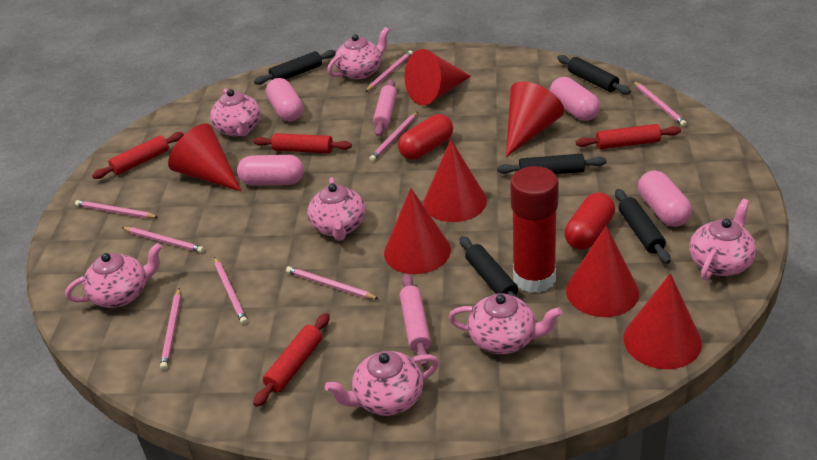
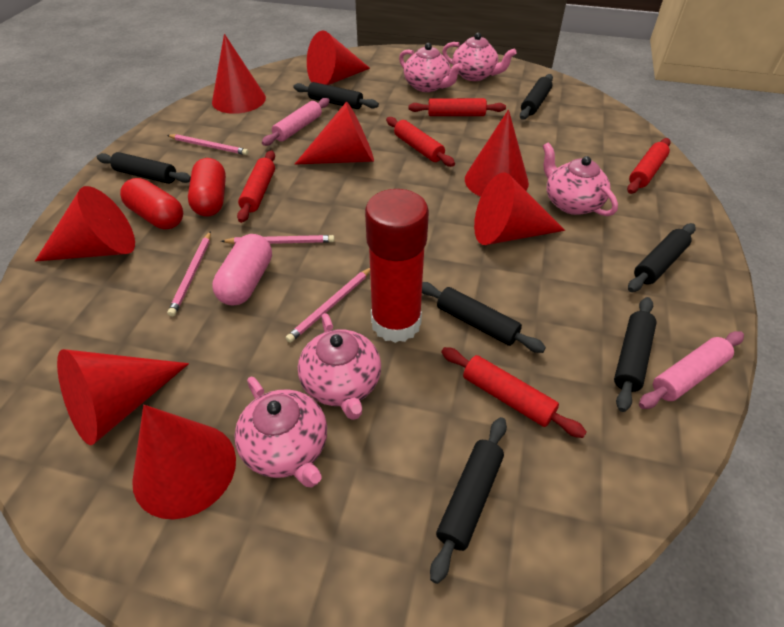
black rolling pin: [254,50,336,85] [460,236,523,301] [497,154,607,174] [557,55,631,95] [615,189,671,264] = 5 -> [97,152,191,184] [293,82,379,109] [422,282,546,353] [430,417,507,584] [520,74,553,120] [614,297,657,412] [628,223,696,292] = 7
pink capsule: [237,155,304,186] [266,78,303,121] [550,77,600,121] [638,170,692,227] = 4 -> [212,234,272,305] = 1
pink pencil: [75,200,158,218] [122,227,204,253] [160,288,181,370] [214,257,247,324] [286,266,379,299] [365,51,413,92] [369,112,418,162] [633,81,687,126] = 8 -> [167,134,249,155] [168,231,211,317] [221,235,335,244] [286,268,370,343] = 4
pink teapot: [65,243,162,308] [210,89,261,136] [307,177,365,241] [325,351,439,416] [327,27,390,80] [448,293,562,354] [689,199,756,280] = 7 -> [235,377,327,487] [298,313,381,420] [399,43,463,92] [442,33,517,81] [543,142,618,216] = 5
red cone: [168,124,241,191] [384,188,451,274] [404,49,471,105] [423,140,487,222] [506,81,564,157] [566,226,639,317] [623,273,702,369] = 7 -> [35,186,135,262] [57,349,189,445] [132,405,236,519] [212,34,266,114] [295,102,374,165] [307,30,370,85] [465,110,529,197] [474,172,565,245] = 8
red rolling pin: [92,132,184,179] [253,133,352,153] [253,313,330,407] [576,124,681,149] = 4 -> [237,151,275,223] [386,117,455,167] [409,98,506,116] [441,347,587,438] [627,138,671,194] = 5

